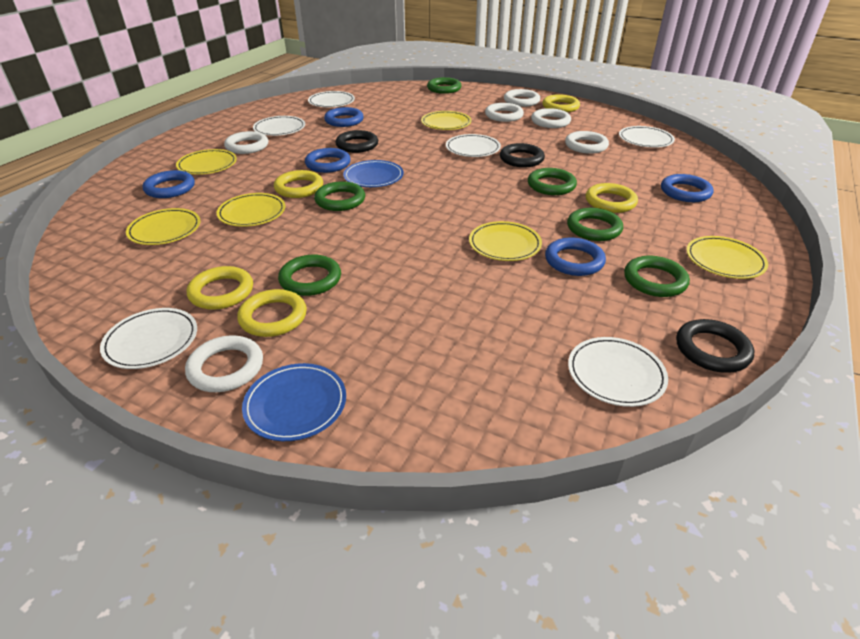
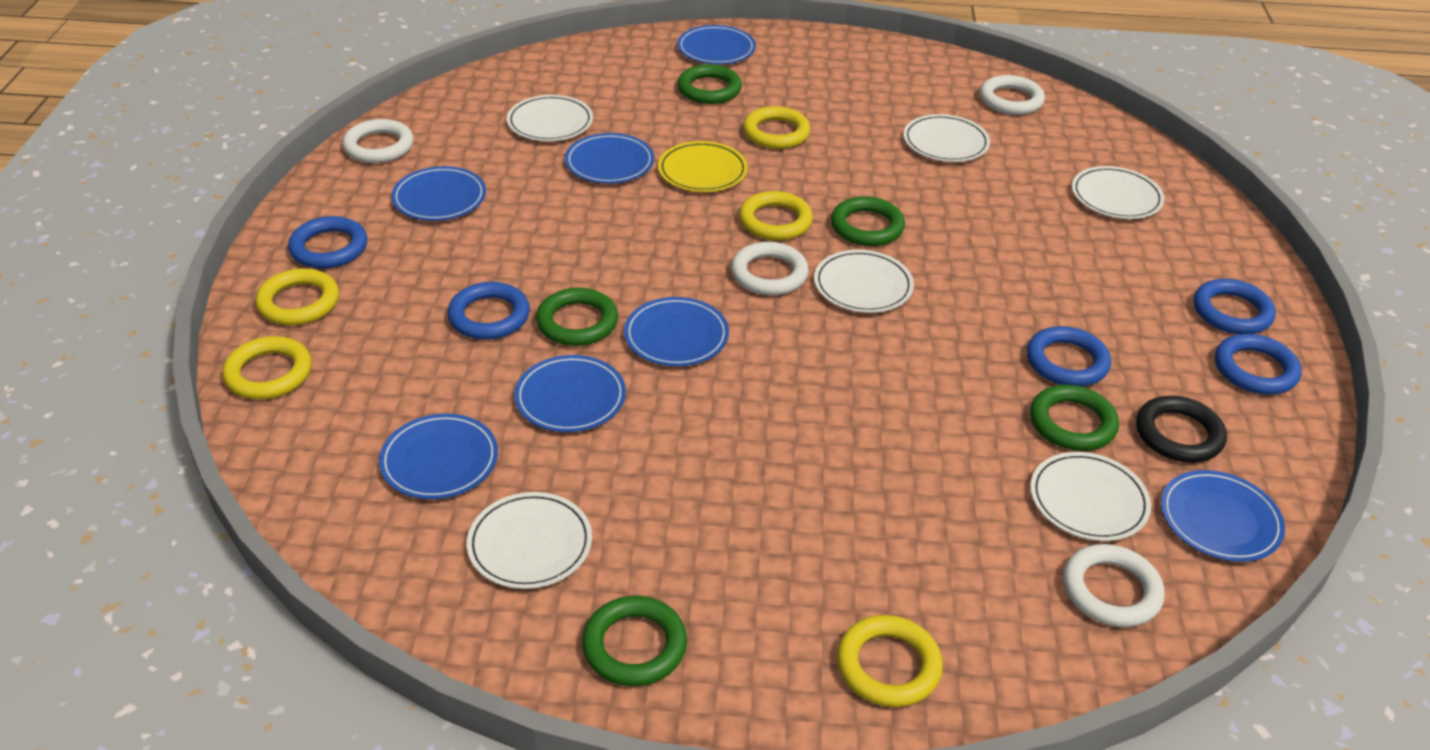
black ring: [335,130,378,153] [500,143,545,167] [676,319,754,373] = 3 -> [1136,396,1227,463] = 1
blue plate: [242,363,346,441] [343,160,404,187] = 2 -> [379,413,498,499] [391,166,486,221] [514,355,626,432] [565,133,654,184] [624,297,729,366] [677,25,756,64] [1161,470,1285,562] = 7
green ring: [278,255,341,296] [314,181,365,211] [427,77,462,94] [528,168,577,195] [567,208,623,241] [624,256,690,297] = 6 -> [536,288,618,346] [582,596,687,686] [677,64,742,104] [831,196,905,246] [1030,385,1119,451] = 5
white ring: [185,335,263,392] [224,131,268,154] [485,103,524,122] [504,89,540,107] [531,108,571,128] [565,131,609,154] = 6 -> [342,119,414,163] [731,242,809,295] [980,75,1045,115] [1063,544,1165,627] = 4
yellow plate: [126,208,200,245] [176,149,237,175] [217,193,286,227] [421,111,472,130] [469,221,542,261] [686,236,768,279] = 6 -> [658,141,748,192] = 1

